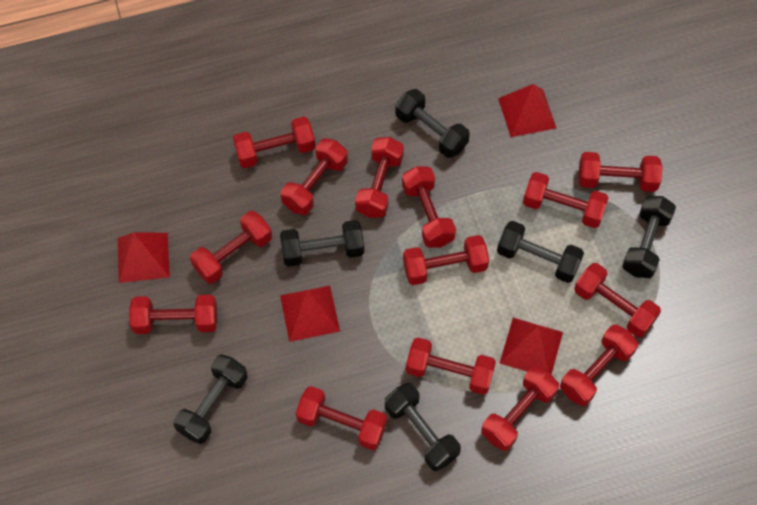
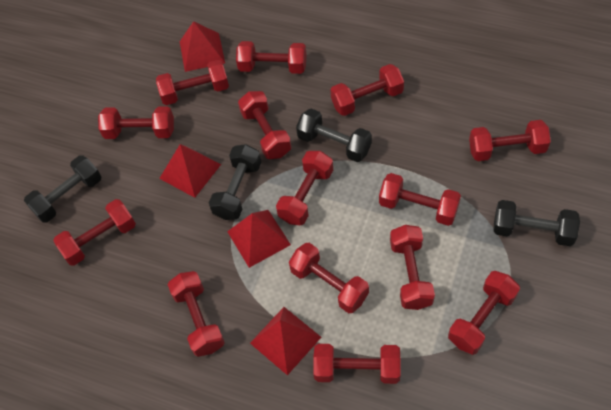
black dumbbell: [173,354,248,444] [280,220,364,267] [385,383,461,471] [395,89,470,158] [497,221,584,283] [622,196,676,278] = 6 -> [24,155,101,223] [209,144,261,220] [296,109,372,162] [494,200,580,246] = 4

